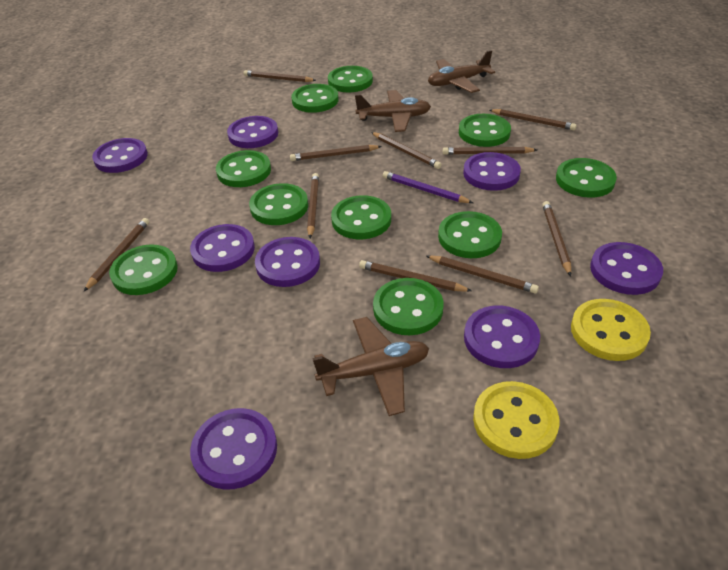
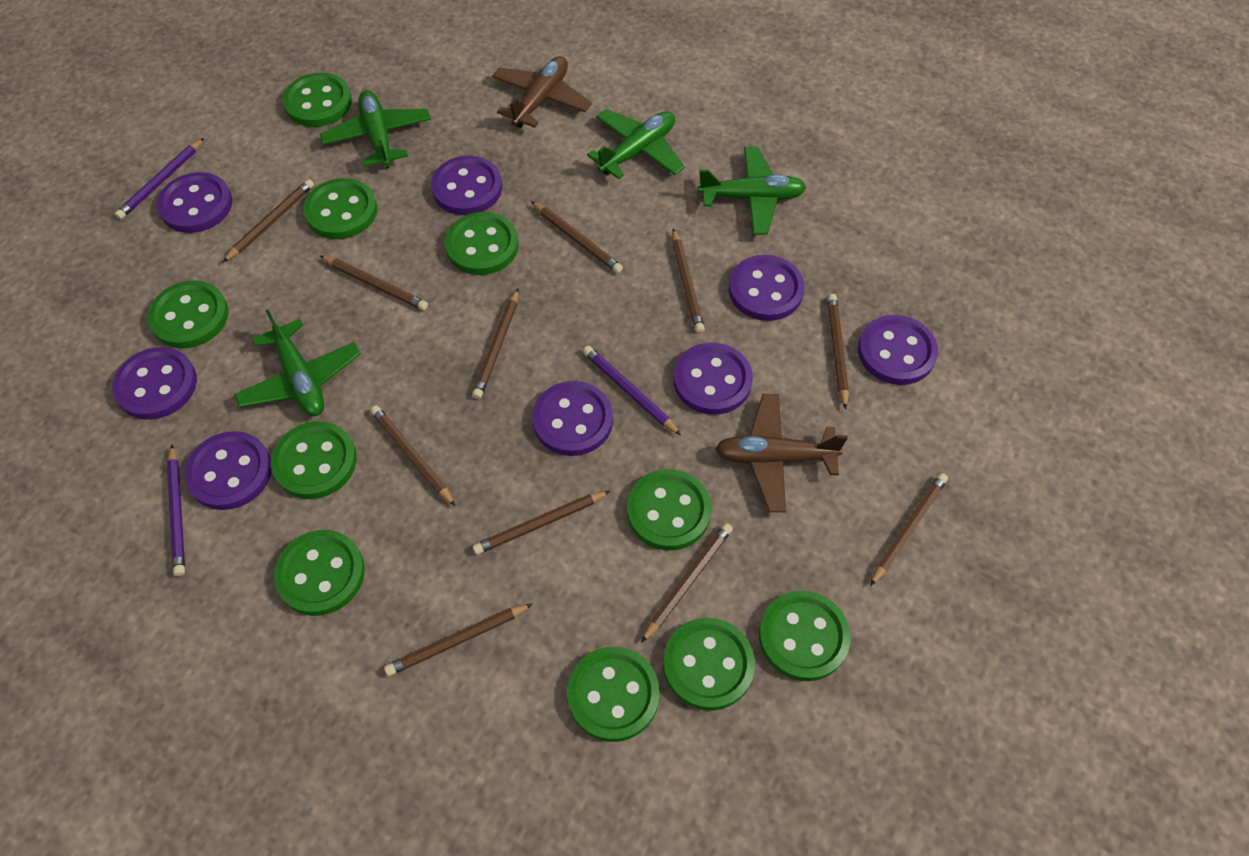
brown pencil: [84,218,149,291] [244,70,316,82] [290,145,382,161] [307,173,319,238] [359,260,472,292] [371,132,442,169] [426,255,539,293] [443,147,537,155] [490,109,577,130] [542,201,571,276] = 10 -> [223,179,314,262] [320,256,428,311] [370,405,455,506] [384,603,533,676] [472,288,519,399] [473,491,610,555] [531,201,623,273] [641,523,733,643] [672,229,705,333] [827,294,849,409] [870,473,948,586] = 11
brown plane: [312,317,429,416] [355,90,431,132] [428,50,495,93] = 3 -> [492,56,592,128] [715,394,848,512] = 2
green plane: none = 0 -> [234,309,361,416] [320,90,431,168] [587,109,685,179] [698,147,807,235] = 4
purple pencil: [383,171,473,203] = 1 -> [115,138,204,219] [167,444,185,576] [583,346,681,435] = 3
yellow button: [473,381,560,459] [571,299,651,361] = 2 -> none = 0

